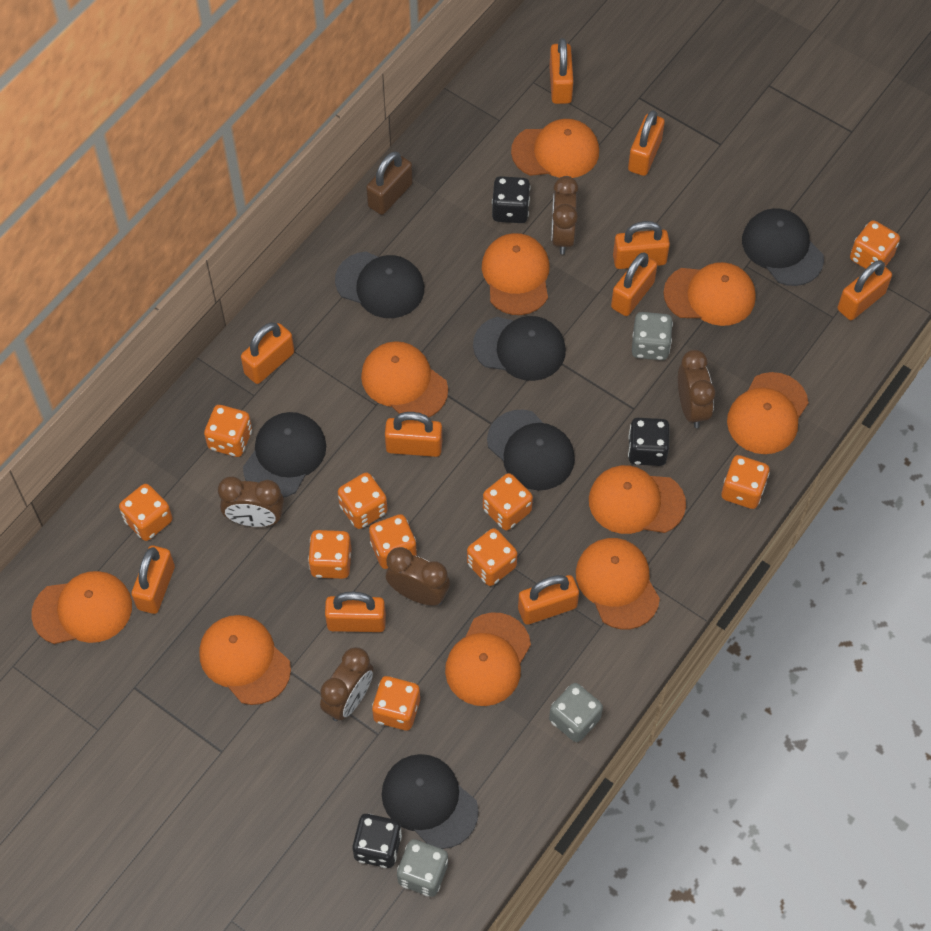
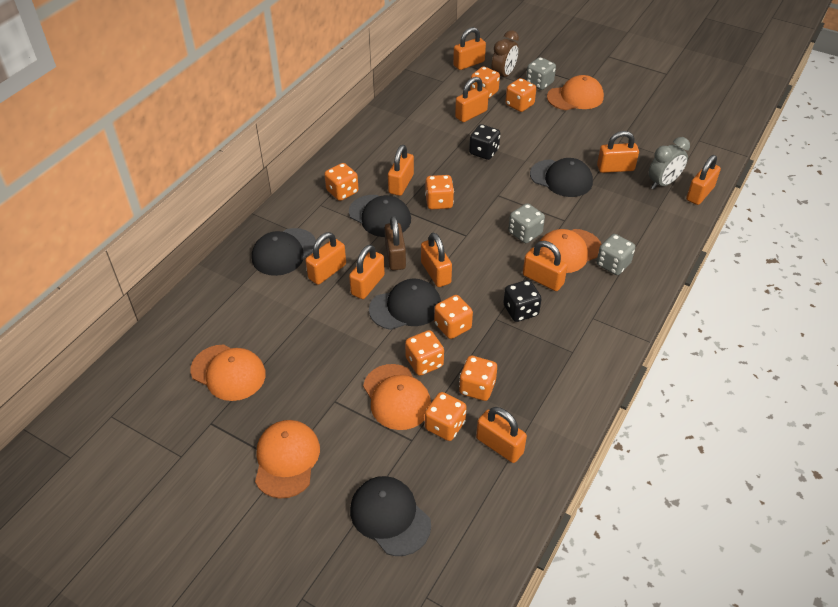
black cap: [243,412,326,497] [335,251,424,318] [382,754,478,849] [473,316,566,381] [487,410,575,490] [742,208,824,286] = 6 -> [252,228,316,276] [349,195,411,237] [350,476,431,556] [369,279,441,330] [530,158,593,197] = 5
black dice: [352,814,402,868] [492,176,530,223] [628,418,670,466] = 3 -> [469,124,500,160] [503,280,542,322] = 2
brown clock: [218,476,284,527] [320,647,373,721] [386,547,450,606] [551,176,579,254] [678,350,716,428] = 5 -> [492,30,519,78] = 1
grey clock: none = 0 -> [648,137,690,189] = 1
orange cap: [31,571,132,644] [199,615,291,705] [361,341,448,417] [445,612,531,706] [482,233,550,315] [511,119,599,178] [576,538,660,629] [589,465,686,534] [663,262,756,326] [727,372,808,454] = 10 -> [190,345,266,401] [255,420,320,499] [363,364,431,430] [540,229,602,273] [547,75,604,110] = 5
orange dice: [119,484,173,541] [204,405,252,457] [308,530,352,579] [338,473,388,529] [369,514,417,569] [372,676,420,730] [467,528,517,586] [483,473,533,530] [721,455,770,509] [850,220,900,269] = 10 -> [324,163,358,201] [405,330,444,376] [425,175,454,209] [425,392,467,441] [434,295,473,339] [459,356,497,401] [470,66,500,99] [505,78,536,112] = 8

